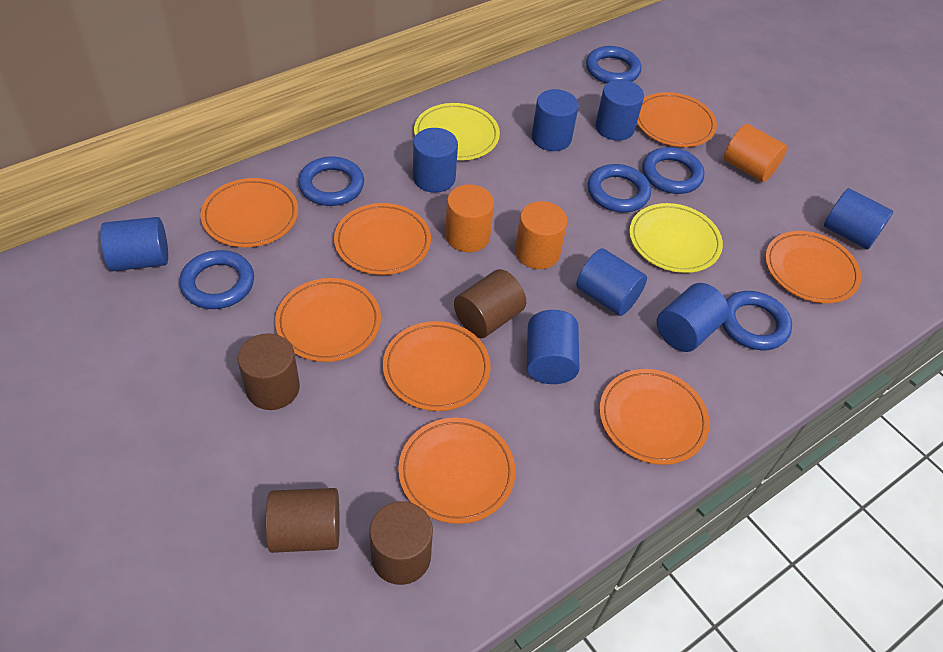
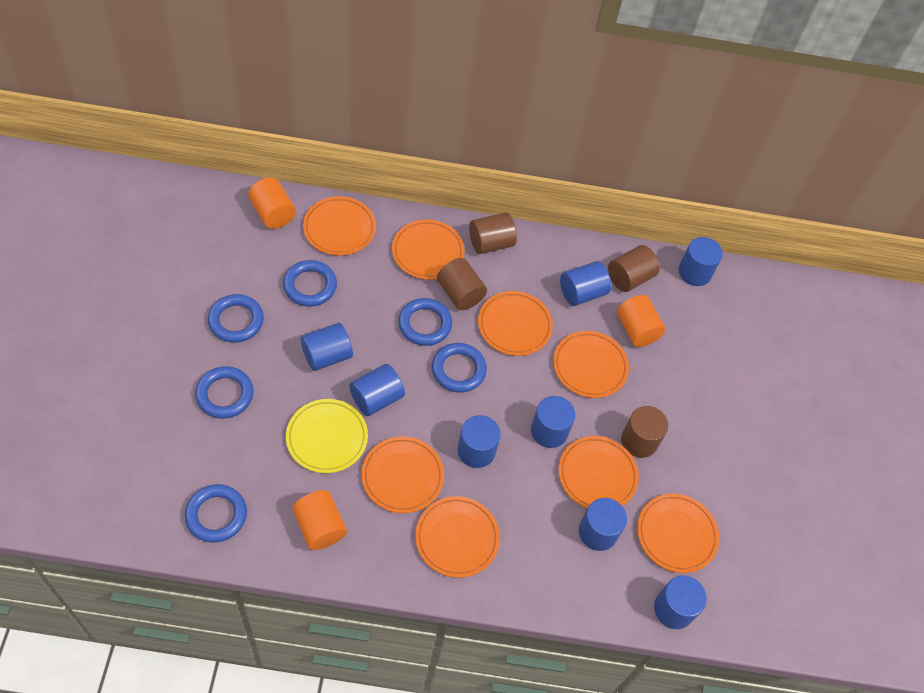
yellow plate: [414,103,500,161] [629,203,723,273] = 2 -> [286,399,368,473] = 1

